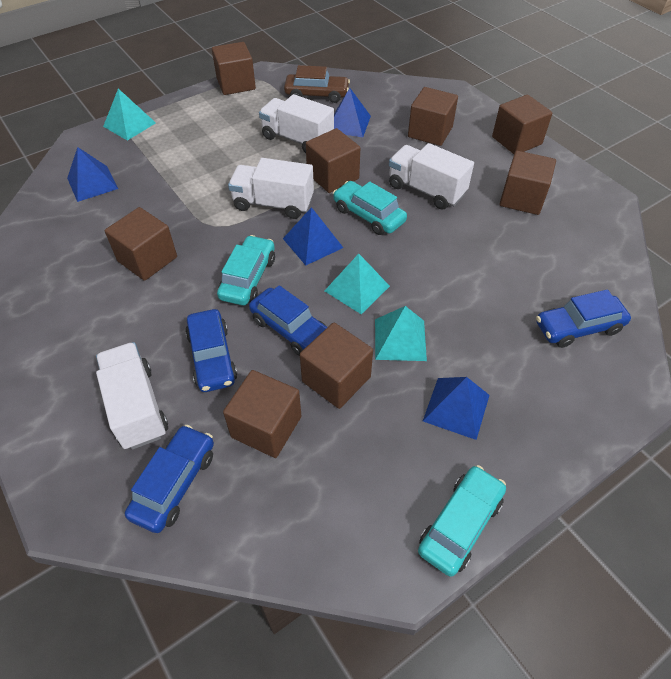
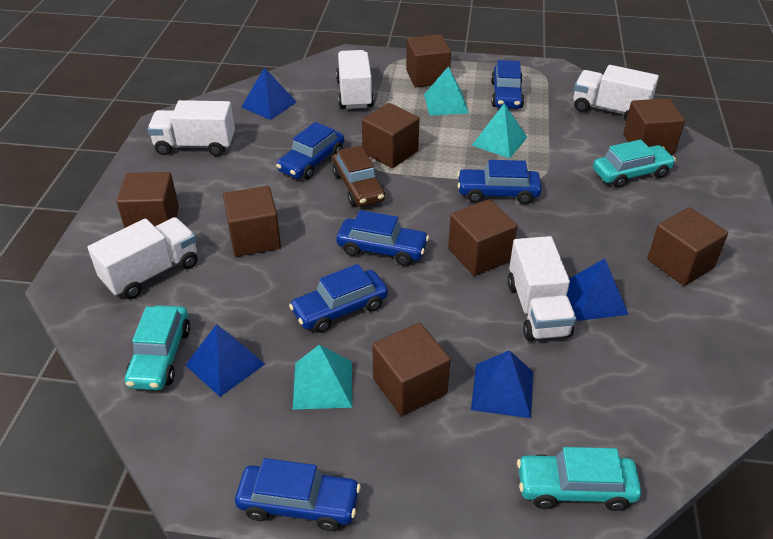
blue car: [125,425,214,533] [185,309,237,392] [249,285,327,356] [536,289,631,348] = 4 -> [235,458,361,531] [276,122,344,180] [289,264,388,333] [336,210,429,266] [457,160,542,204] [491,60,524,109] = 6
white truck: [96,342,168,450] [228,158,314,219] [259,94,334,153] [389,143,474,210] = 4 -> [87,217,198,299] [148,100,235,156] [336,50,374,109] [508,236,576,341] [573,65,659,121] = 5

